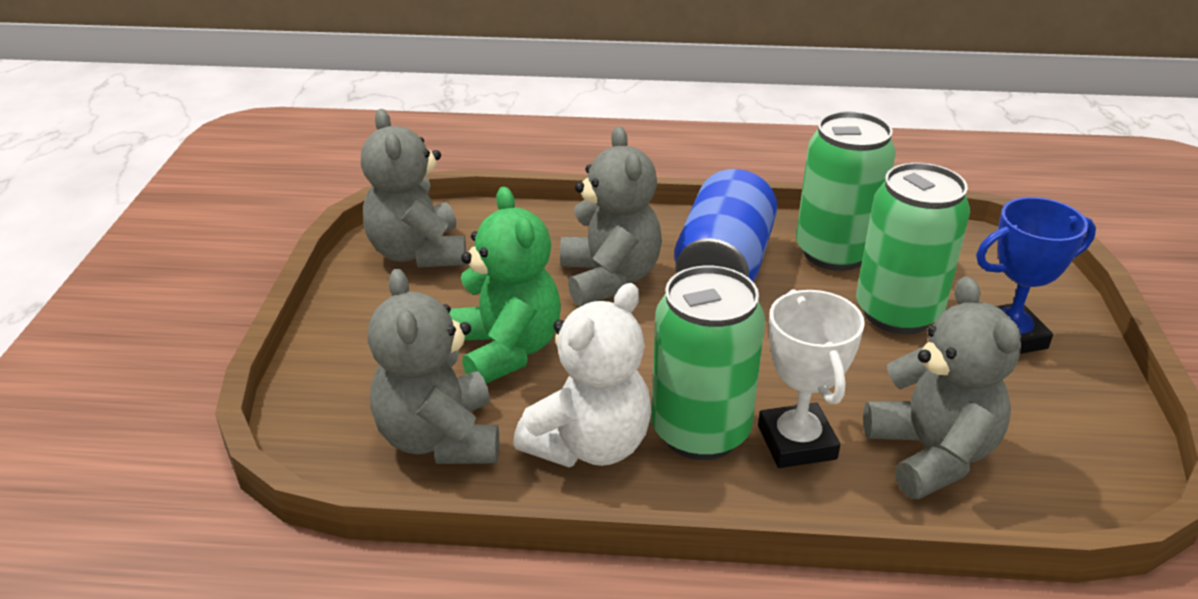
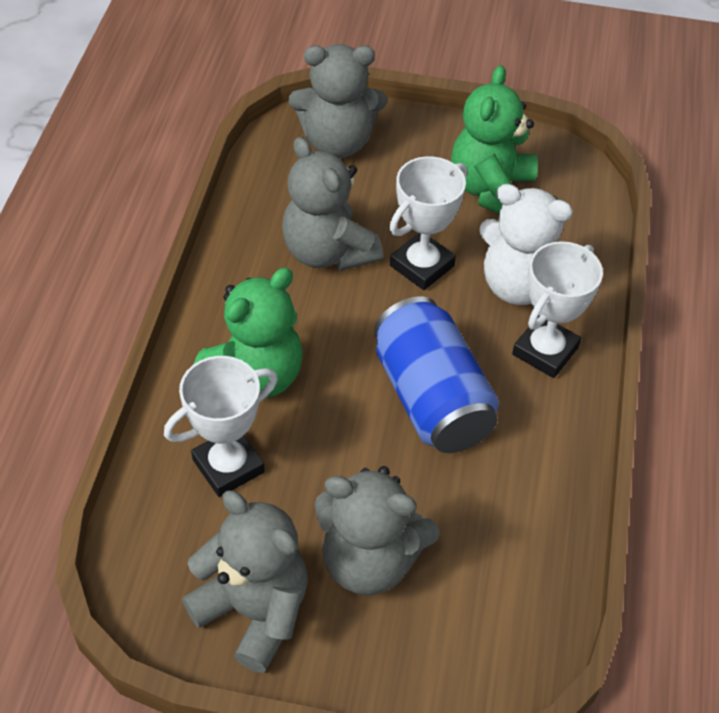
blue trophy: [976,197,1096,354] = 1 -> none = 0
green can: [651,266,765,460] [796,111,896,271] [856,163,970,334] = 3 -> none = 0
green teddy bear: [449,187,561,384] = 1 -> [193,268,303,398] [451,65,538,214] = 2
white trophy: [758,289,865,468] = 1 -> [164,356,278,497] [389,156,467,290] [512,241,603,378] = 3

